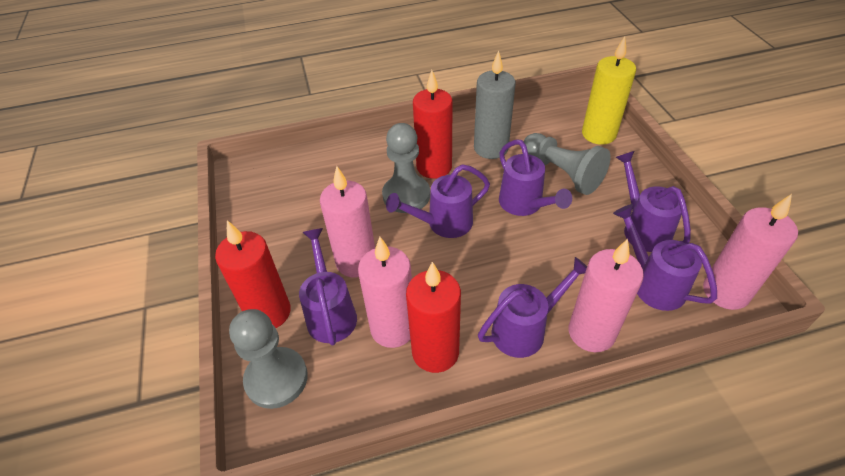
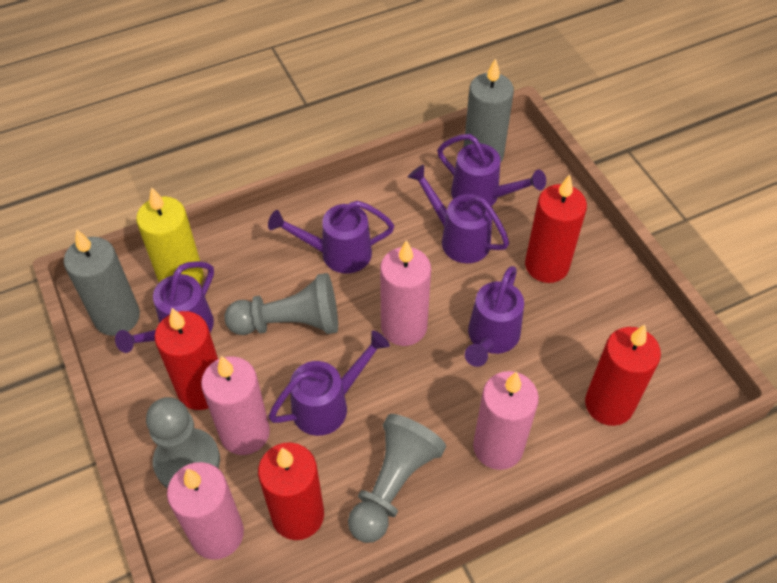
grey candle: [474,50,516,159] = 1 -> [64,229,140,336] [464,58,514,163] = 2
red candle: [215,220,291,328] [406,262,461,373] [413,70,453,179] = 3 -> [154,308,218,410] [258,442,324,540] [525,174,587,283] [585,325,661,426] = 4

